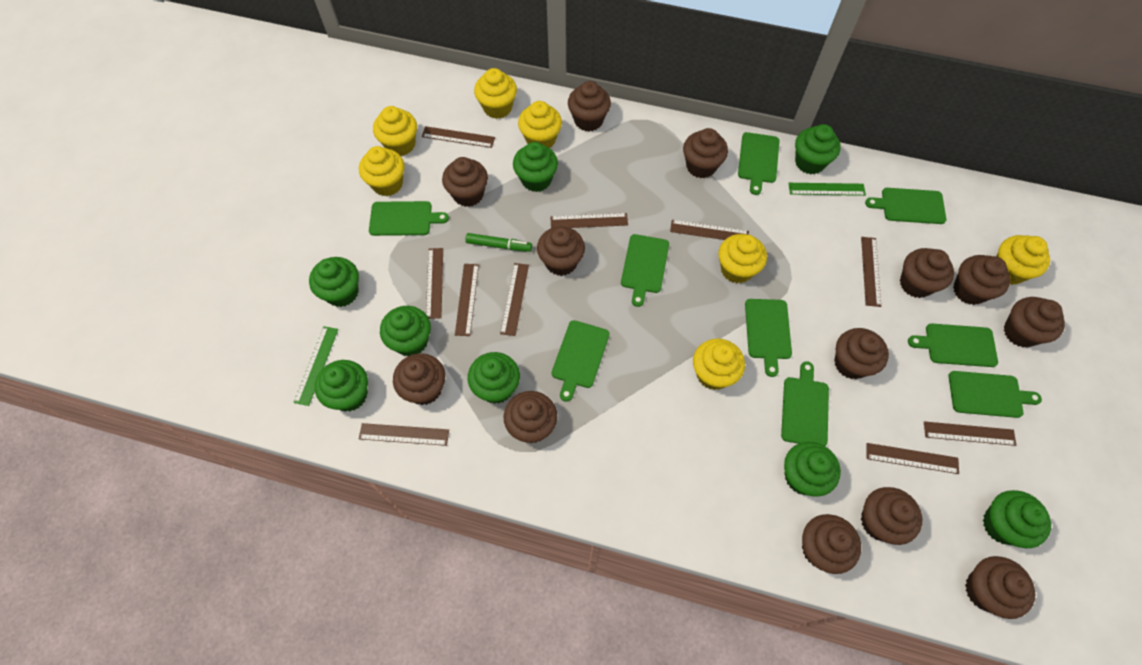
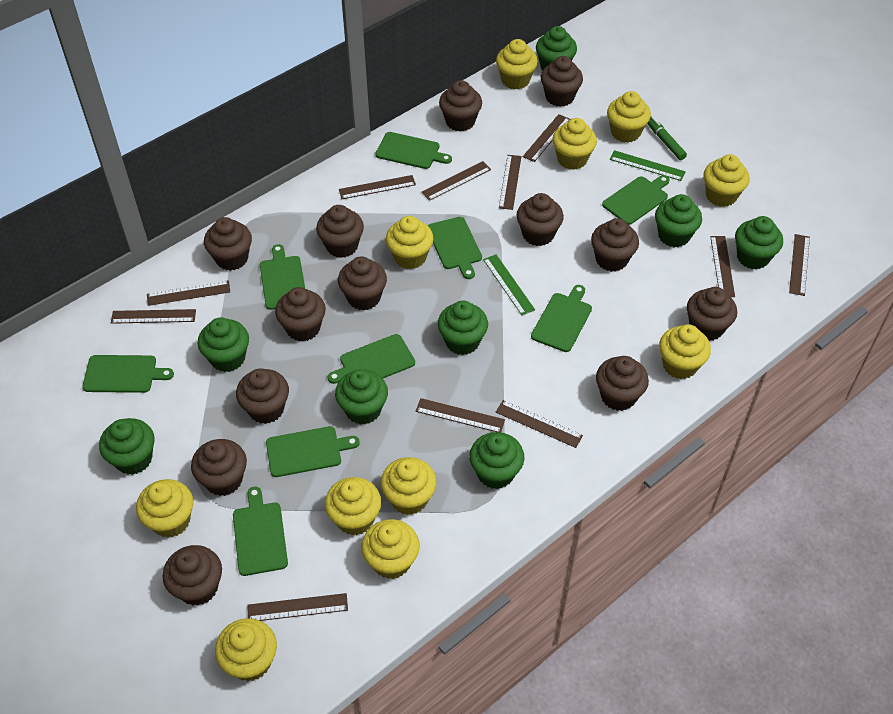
brown ruler: [359,423,449,446] [422,126,495,148] [426,248,443,319] [455,264,479,336] [500,263,529,336] [550,213,628,228] [670,220,749,240] [861,237,881,307] [867,443,959,474] [924,421,1016,446] = 10 -> [111,309,196,324] [147,280,230,306] [248,593,348,621] [339,175,416,199] [416,398,505,432] [421,161,491,201] [496,400,583,448] [499,155,521,210] [523,114,570,162] [710,236,735,297] [789,234,810,296] = 11
yellow cupcake: [359,146,404,196] [373,106,417,156] [474,68,517,119] [518,101,562,148] [693,339,745,390] [718,234,767,283] [996,235,1050,285] = 7 -> [136,479,193,538] [215,618,277,681] [325,477,381,535] [361,519,419,579] [380,457,437,515] [386,216,434,269] [496,39,538,89] [552,118,597,170] [607,91,651,143] [659,324,711,379] [703,154,750,207] = 11

